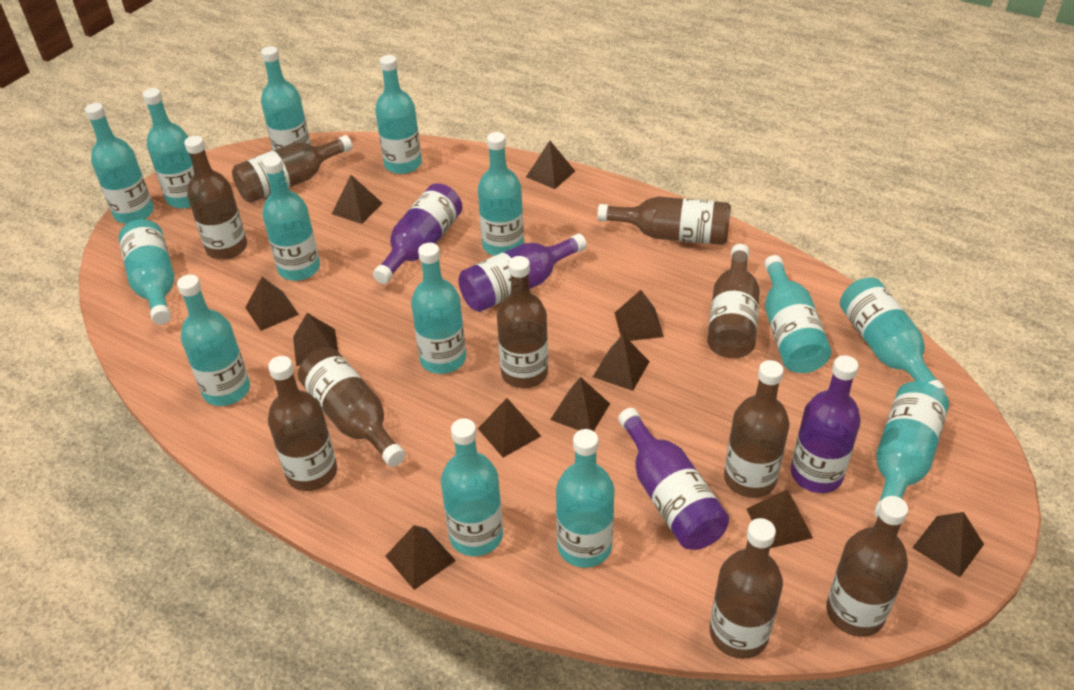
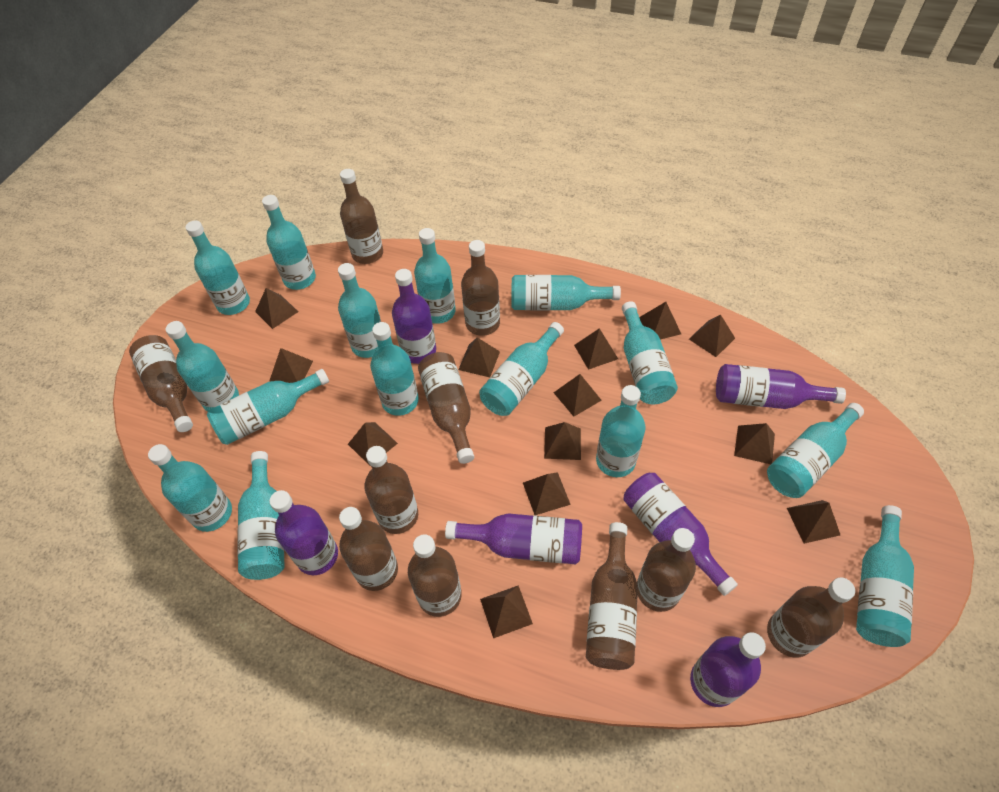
brown pyramid: [245,277,299,331] [293,313,338,366] [332,175,382,224] [385,525,456,590] [478,398,541,458] [526,141,575,189] [550,377,610,431] [593,334,650,391] [615,290,664,341] [747,489,813,548] [912,512,984,577] = 11 -> [255,288,298,329] [269,348,313,383] [348,422,398,466] [458,337,500,377] [480,585,533,638] [523,472,571,515] [544,422,581,460] [554,374,602,417] [574,328,618,370] [639,302,681,340] [689,315,735,357] [734,423,775,464] [787,500,840,544] = 13
purple bottle: [373,183,462,284] [458,233,587,312] [618,408,729,550] [791,355,861,493] = 4 -> [269,490,338,575] [392,269,436,364] [445,513,582,564] [624,473,738,596] [690,632,766,707] [716,364,846,409] = 6
turquoise bottle: [85,103,154,224] [119,219,174,325] [142,88,194,208] [177,274,250,406] [261,46,311,150] [262,155,320,281] [375,55,422,174] [411,243,466,374] [441,418,503,556] [478,132,524,256] [556,429,614,568] [764,255,831,373] [840,277,946,393] [874,381,949,518] = 14 -> [148,444,232,532] [166,321,239,412] [186,221,250,315] [207,369,329,445] [238,451,285,580] [262,195,316,290] [338,263,381,358] [370,322,419,416] [414,228,456,324] [479,322,564,416] [512,275,621,310] [596,385,645,477] [622,301,678,404] [767,403,864,498] [856,505,914,647] = 15

